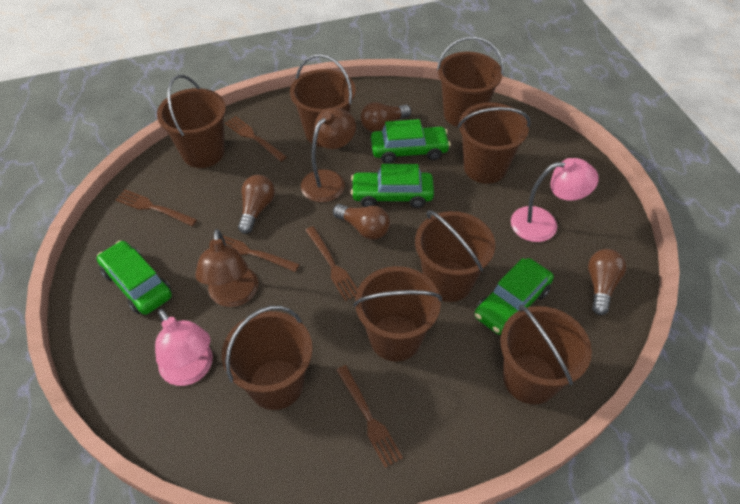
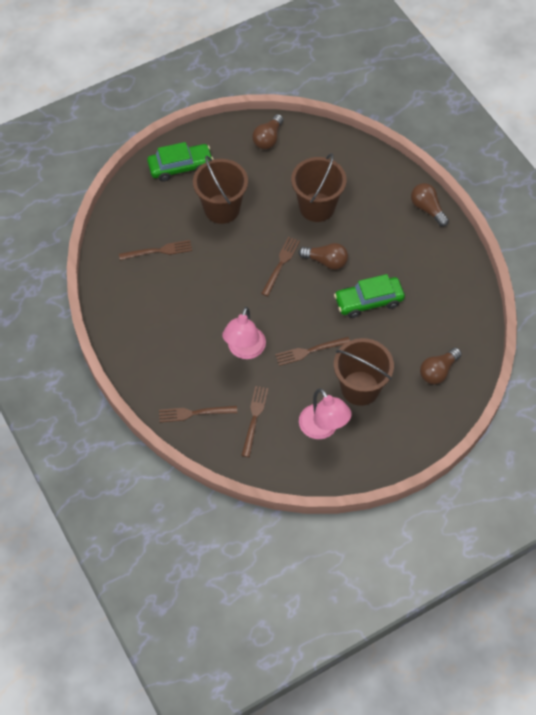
brown bucket: [157,75,226,168] [222,306,313,410] [290,54,356,147] [353,266,442,361] [415,210,495,302] [437,36,504,127] [458,102,531,184] [500,304,592,404] = 8 -> [193,156,248,224] [291,153,347,222] [334,338,394,406] = 3
brown lamp: [195,229,258,307] [301,107,356,202] = 2 -> none = 0
green car: [97,240,172,315] [351,164,434,208] [371,119,451,164] [474,258,554,335] = 4 -> [147,142,214,182] [334,274,405,318] = 2

